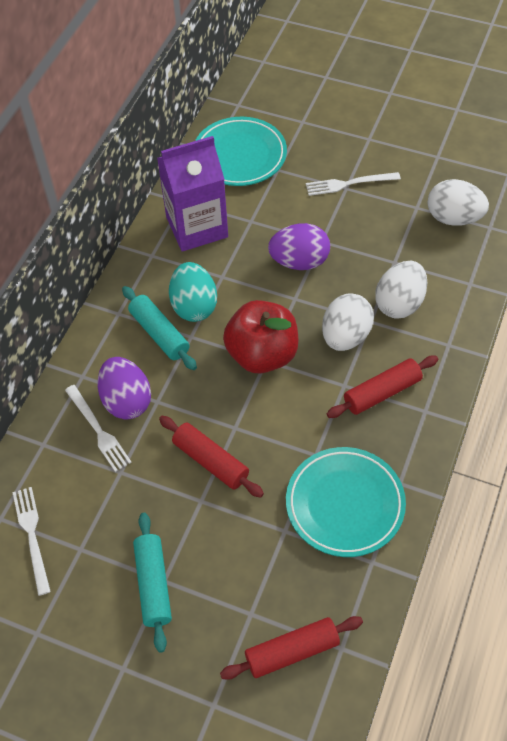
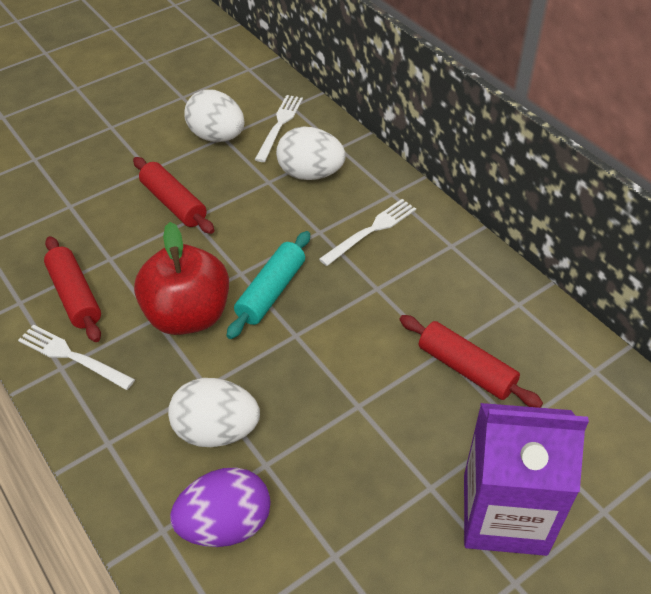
purple egg: [98,357,151,420] [268,223,330,270] = 2 -> [170,467,271,547] = 1
turquoise egg: [169,262,217,322] = 1 -> none = 0
turquoise plate: [195,117,287,186] [286,447,406,557] = 2 -> none = 0
turquoise rolling pin: [122,286,197,370] [133,513,172,653] = 2 -> [227,231,310,339] = 1

